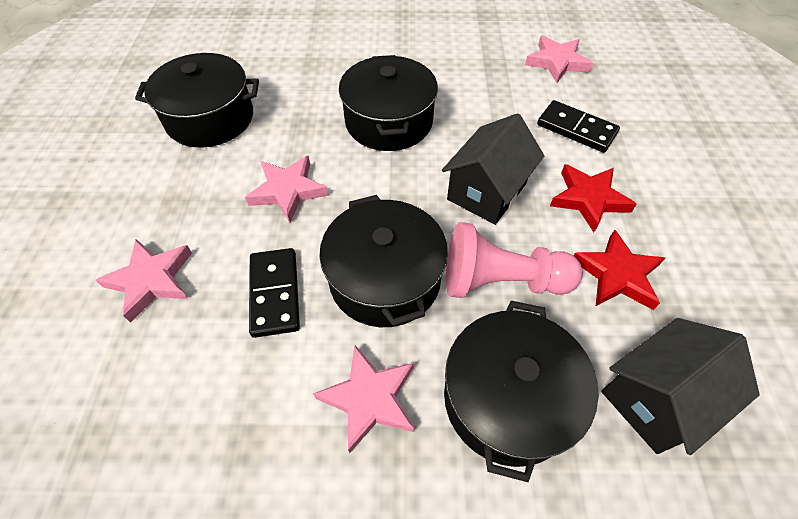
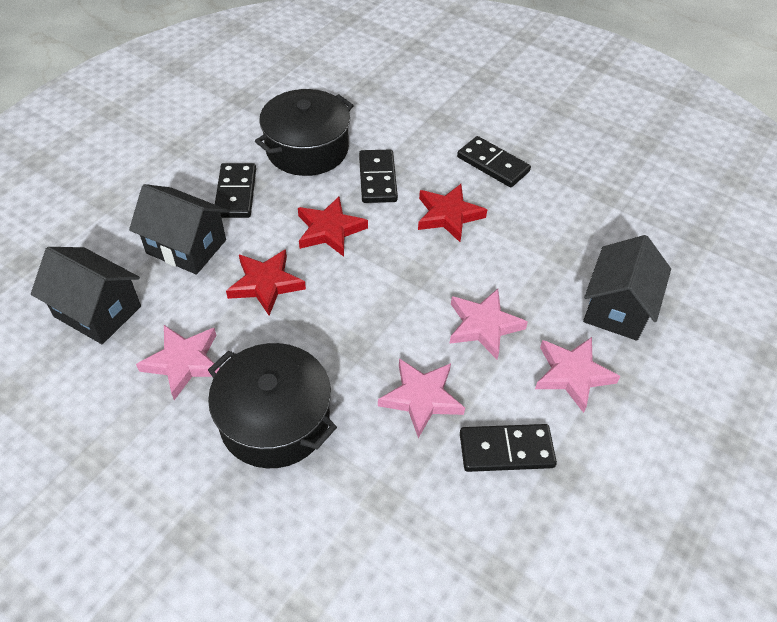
black domino: [249,248,300,338] [537,100,620,153] = 2 -> [215,163,256,218] [359,150,398,203] [457,136,531,187] [460,424,557,472] = 4
black house: [442,113,544,225] [601,318,760,455] = 2 -> [31,247,141,344] [129,184,228,275] [583,235,671,341] = 3
black pot: [135,53,259,148] [319,195,448,327] [339,55,438,151] [444,301,599,482] = 4 -> [208,343,337,468] [255,89,354,176] = 2
pink pawn: [446,222,583,298] = 1 -> none = 0
red star: [550,164,637,232] [574,230,665,310] = 2 -> [226,249,306,316] [298,197,368,257] [418,184,487,242] = 3

